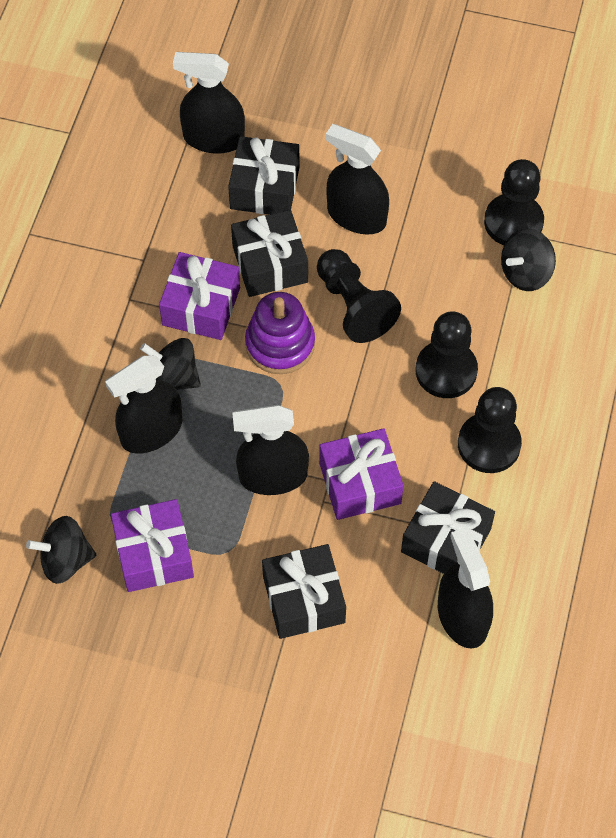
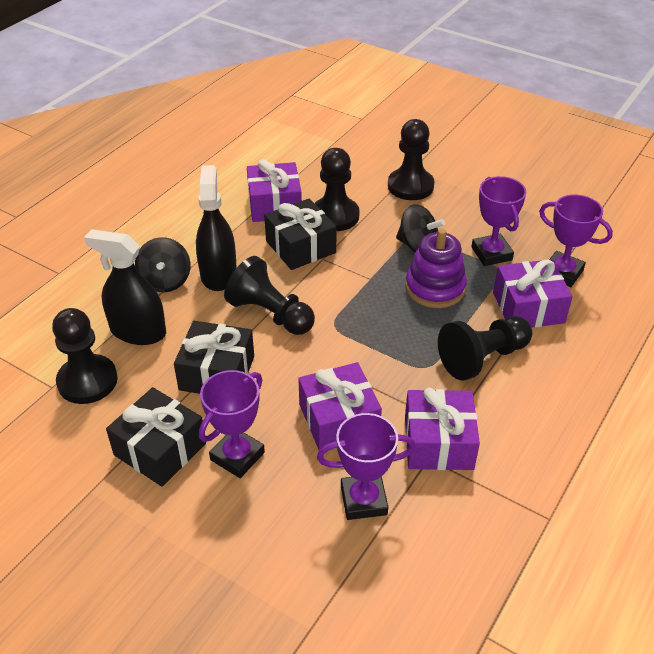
black gift: [228,136,299,215] [231,210,308,297] [262,544,346,639] [401,481,495,574] = 4 -> [106,387,206,487] [174,321,254,394] [264,199,337,270] = 3
black pawn: [317,249,401,343] [416,312,478,398] [458,387,522,473] [484,159,544,245] = 4 -> [52,308,118,404] [224,256,315,335] [315,148,360,231] [388,119,435,200] [438,316,532,381] = 5
black spinning top: [26,516,96,584] [140,338,201,390] [501,229,556,291] = 3 -> [135,237,191,292] [396,204,445,253] = 2
black spray bottle: [105,356,182,454] [173,52,245,154] [232,405,309,495] [326,124,389,235] [438,527,493,649] = 5 -> [84,229,166,345] [196,165,237,291] = 2
purple gift: [111,499,194,592] [159,252,240,340] [319,428,404,520] = 3 -> [247,159,302,222] [298,362,382,450] [405,388,480,470] [493,259,573,328] = 4
purple trophy: none = 0 -> [199,370,265,478] [317,413,416,520] [471,176,526,266] [539,194,613,287] = 4

